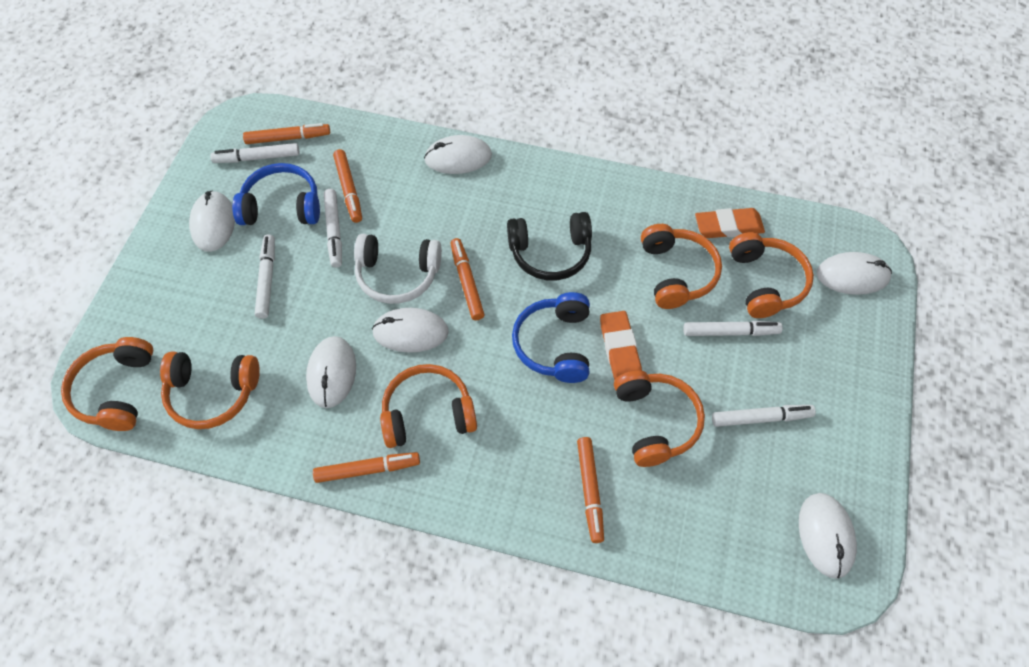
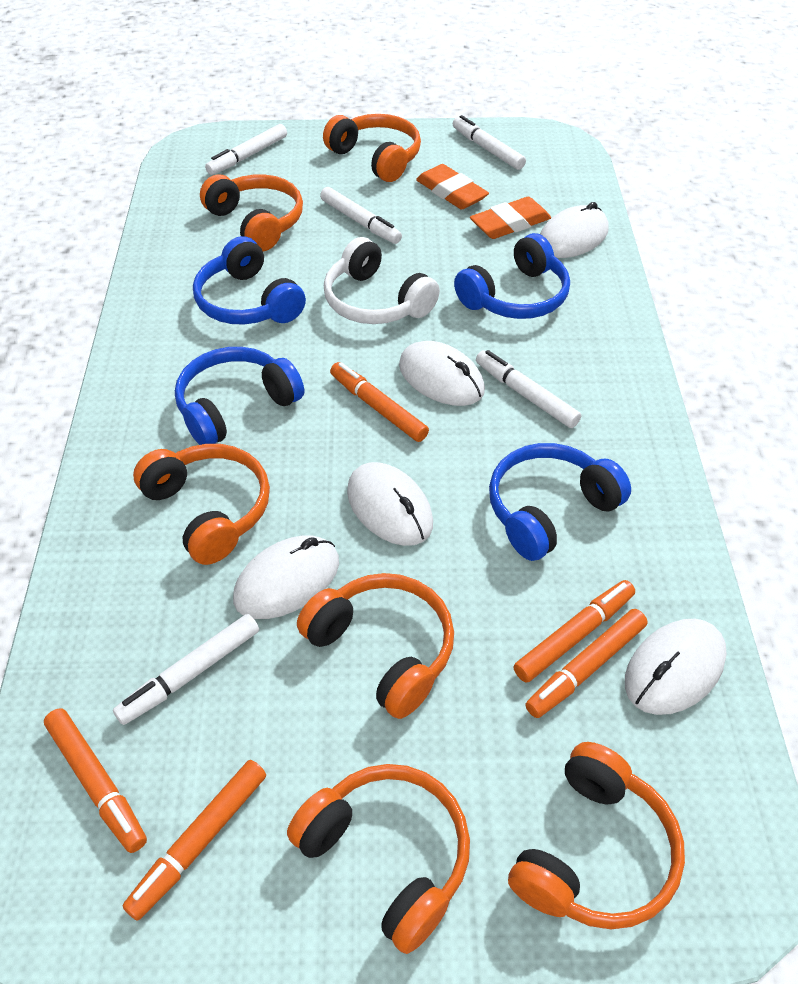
black headphones: [507,212,592,281] = 1 -> none = 0
blue headphones: [232,163,320,225] [512,292,590,383] = 2 -> [175,347,304,445] [193,236,306,325] [454,233,570,319] [489,443,631,561] = 4
white mouse: [189,190,235,252] [306,336,356,408] [372,308,449,353] [424,135,492,174] [799,493,857,579] [817,252,892,295] = 6 -> [233,535,339,619] [347,462,433,546] [399,341,485,406] [540,202,609,258] [625,619,727,715] = 5

